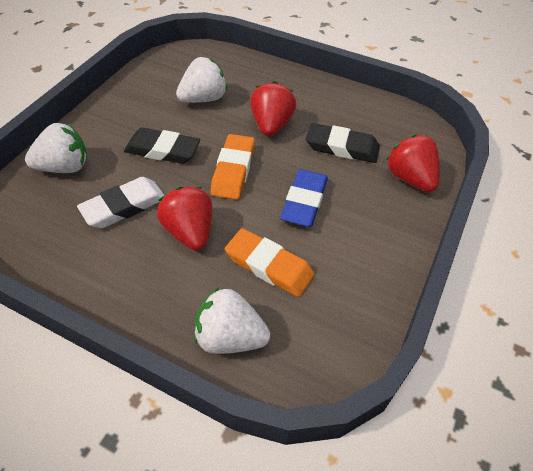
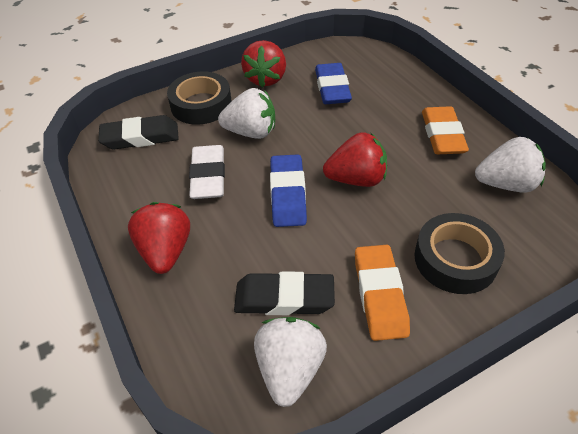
black tape: none = 0 -> [167,71,232,125] [414,213,505,294] = 2
blue eraser: [280,169,328,227] = 1 -> [270,154,307,227] [315,63,352,104] = 2

